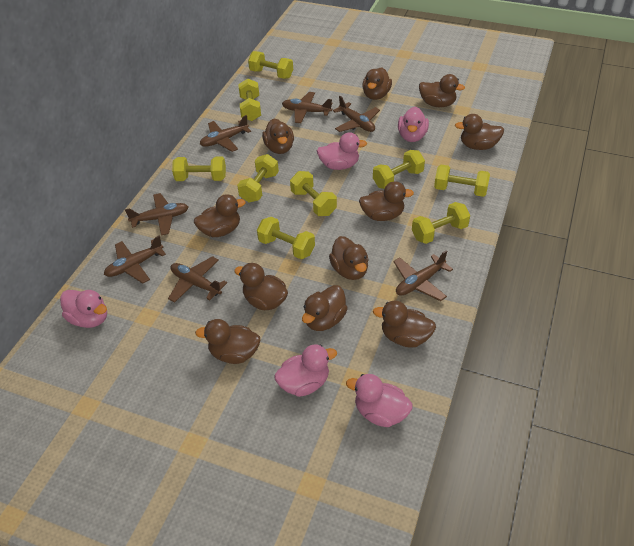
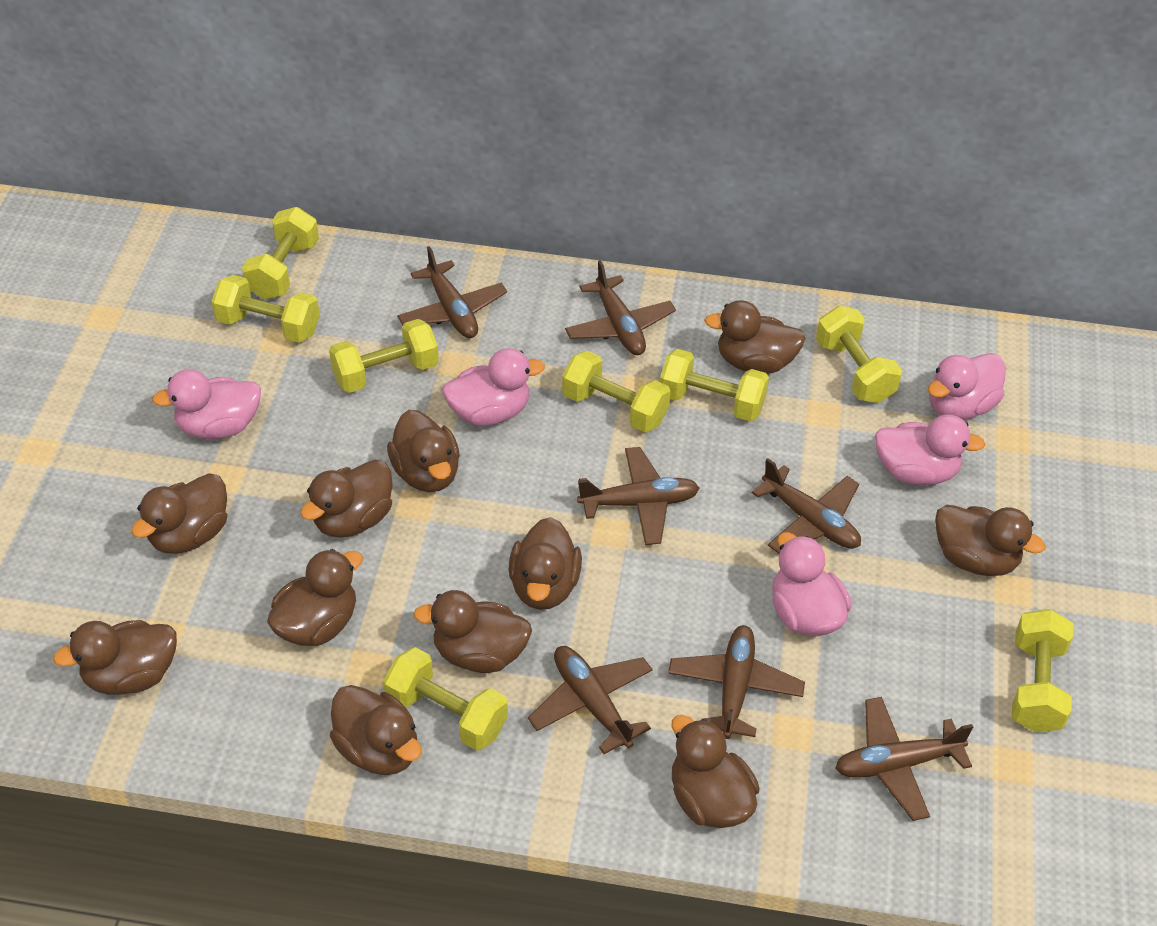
yellow dumbbell: [172,157,226,181] [237,154,279,202] [238,78,261,121] [248,51,293,79] [257,217,315,259] [290,171,337,216] [373,150,425,189] [412,202,470,244] [434,165,490,197] = 9 -> [211,275,320,343] [242,207,319,299] [329,319,439,393] [383,647,508,751] [562,350,671,432] [660,349,769,422] [816,306,902,403] [1012,609,1073,732] = 8

